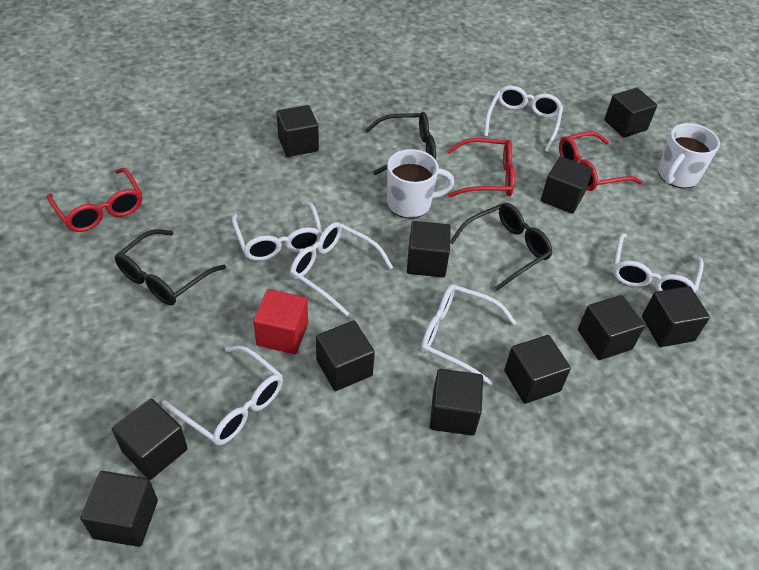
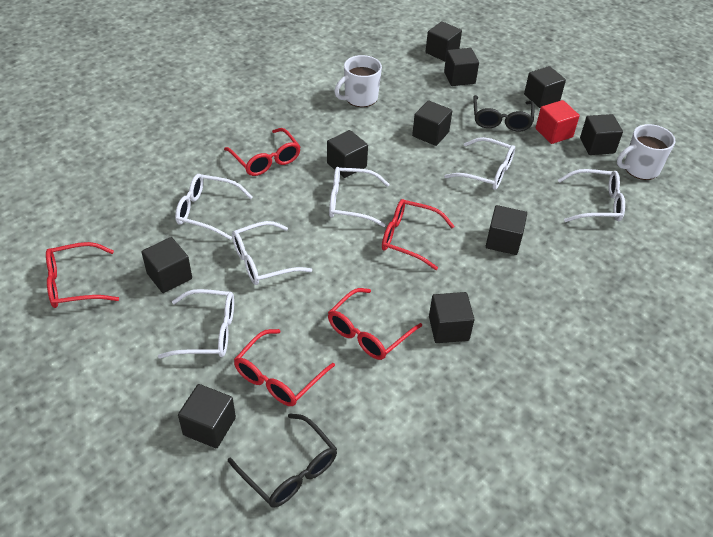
black cube: [80,471,158,547] [112,398,188,480] [276,105,319,157] [316,321,375,391] [407,221,451,277] [430,369,483,436] [504,335,571,404] [541,156,593,214] [578,295,645,360] [604,88,657,138] [642,286,710,347] = 11 -> [141,237,192,293] [178,384,236,448] [327,130,368,178] [412,100,452,146] [425,21,462,61] [429,292,474,343] [444,48,479,86] [486,205,527,255] [524,66,566,108] [580,114,623,155] = 10
black glasses: [115,229,226,305] [365,112,436,175] [450,203,553,291] = 3 -> [228,413,337,508] [473,95,535,131] = 2
red glasses: [47,168,142,232] [447,138,515,197] [559,131,643,191] = 3 -> [46,242,119,308] [224,128,301,176] [234,329,335,406] [328,288,422,360] [382,199,455,270] = 5

